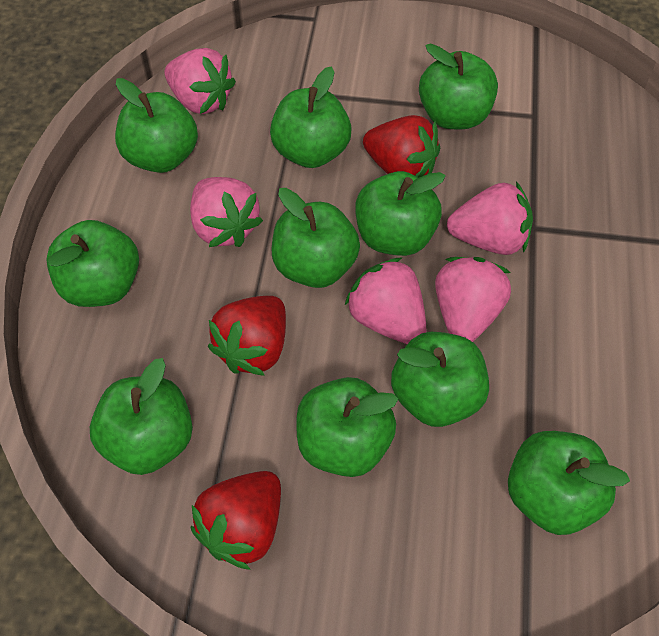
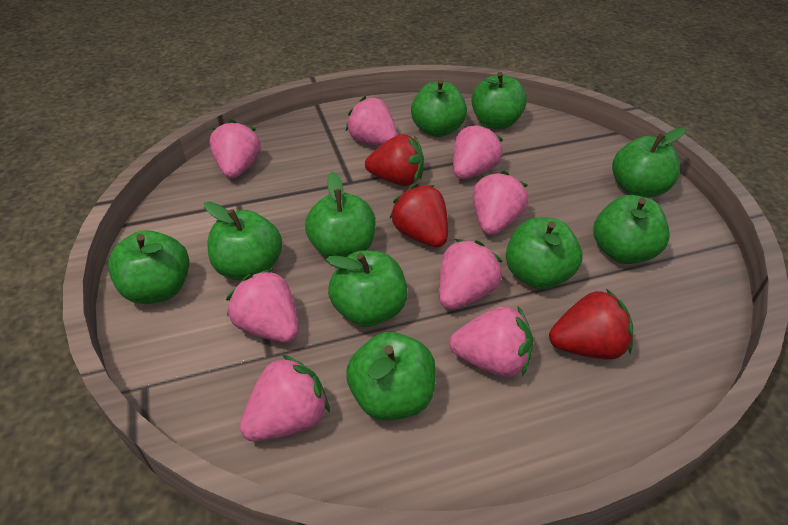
pink strawberry: [165,48,236,114] [190,177,263,247] [345,258,427,344] [435,257,511,342] [447,182,533,255] = 5 -> [210,120,261,178] [226,269,299,342] [240,354,330,441] [346,96,397,146] [439,239,503,309] [449,306,533,377] [453,123,503,179] [473,171,528,235] = 8

